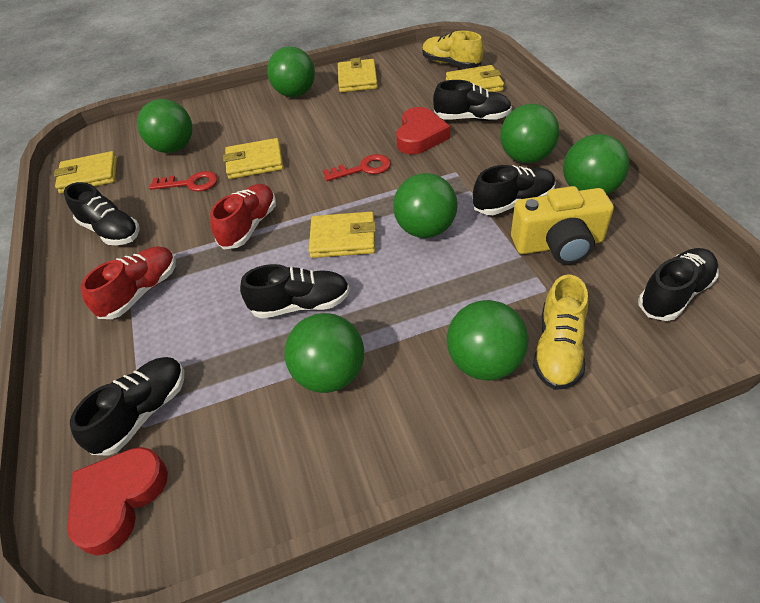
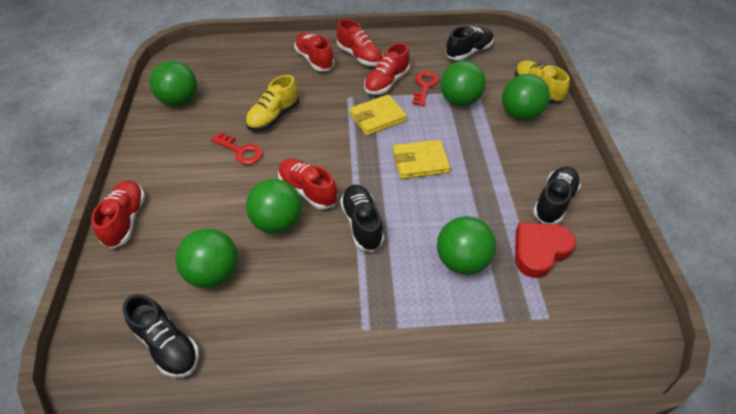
black shoe: [64,182,140,245] [70,357,184,456] [240,264,350,318] [433,80,512,121] [473,165,556,215] [638,248,719,321] = 6 -> [123,294,199,378] [340,185,384,252] [445,26,494,60] [533,167,581,224] = 4
green ball: [137,99,193,153] [267,46,315,97] [285,313,364,393] [393,173,458,238] [447,300,529,381] [500,104,560,163] [563,134,629,195] = 7 -> [150,61,197,106] [175,228,238,288] [246,179,302,234] [437,216,496,275] [440,61,486,106] [502,74,550,121] = 6
red heart: [67,447,168,556] [396,107,450,154] = 2 -> [515,223,576,278] = 1
red shoe: [81,246,176,319] [210,184,276,249] = 2 -> [91,180,145,249] [278,159,338,209] [294,32,334,71] [337,19,383,66] [364,43,410,95] = 5
yellow camera: [511,186,614,264] = 1 -> none = 0
yellow wallet: [54,151,117,194] [223,138,283,179] [309,212,376,258] [338,58,378,92] [446,65,504,92] = 5 -> [349,94,407,136] [393,140,450,179] = 2

